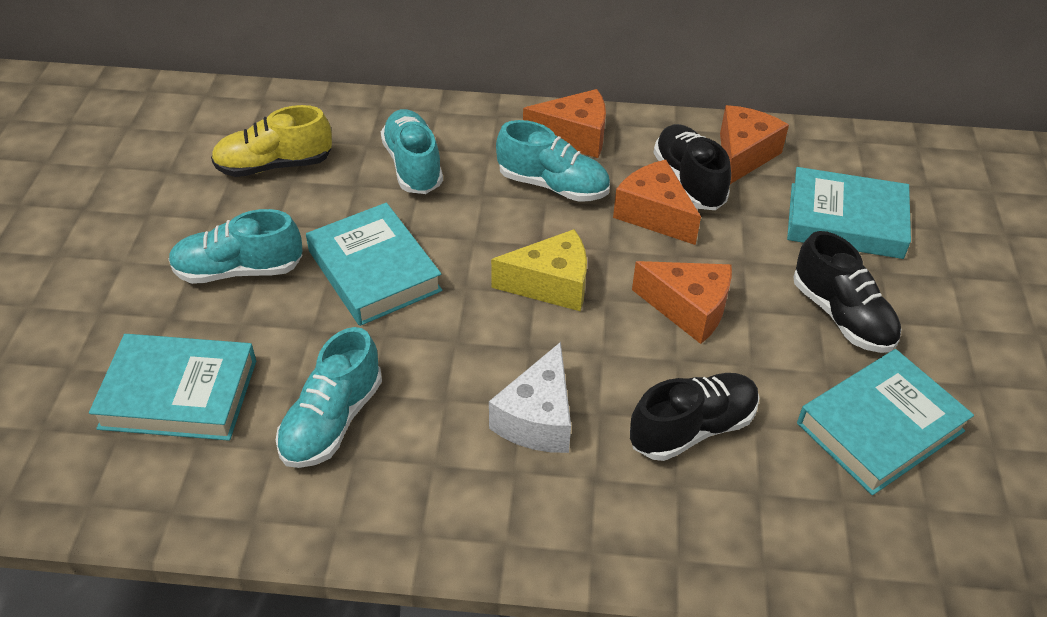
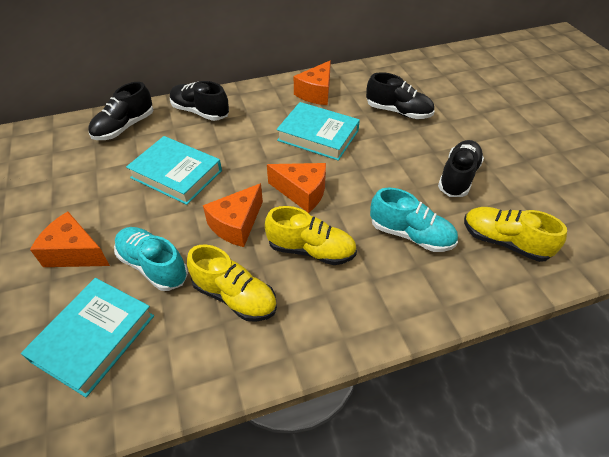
black shoe: [630,373,759,461] [653,124,731,210] [793,231,901,353] = 3 -> [88,82,153,140] [170,81,229,121] [366,72,435,119] [438,140,484,197] = 4
turquoise book: [89,334,256,441] [306,203,442,326] [787,167,911,259] [797,349,974,495] = 4 -> [21,278,154,397] [126,136,222,205] [276,102,360,161] = 3
turquoise shoe: [169,209,303,284] [276,327,382,468] [381,109,443,194] [496,120,610,202] = 4 -> [114,227,188,291] [370,188,458,252] = 2
white cheese: [489,342,571,453] = 1 -> none = 0
yellow cheese: [491,229,587,311] = 1 -> none = 0
yellow shoe: [211,105,332,177] = 1 -> [187,245,277,322] [265,206,357,265] [464,207,567,262] = 3

